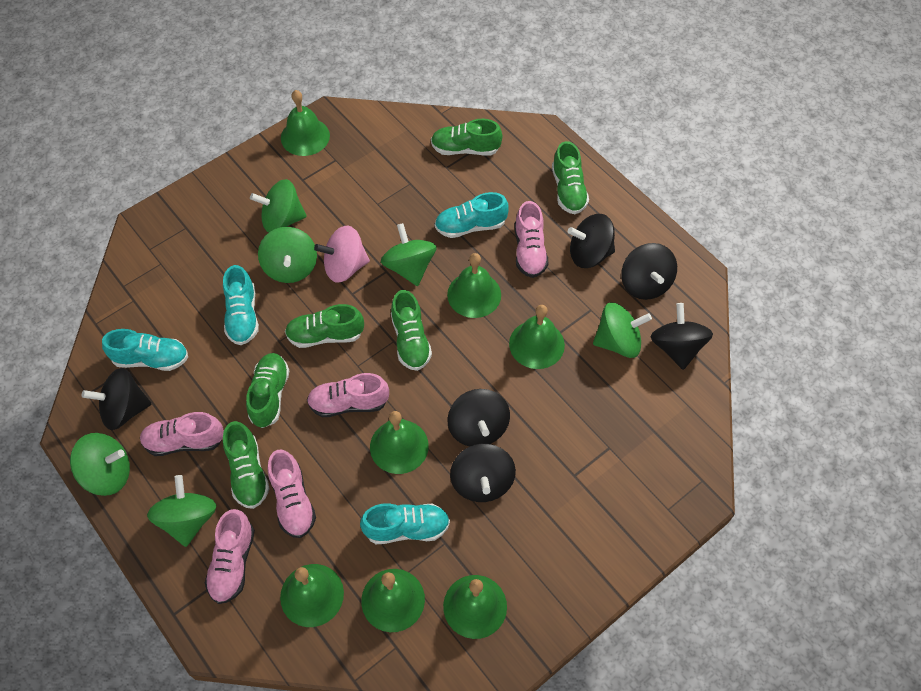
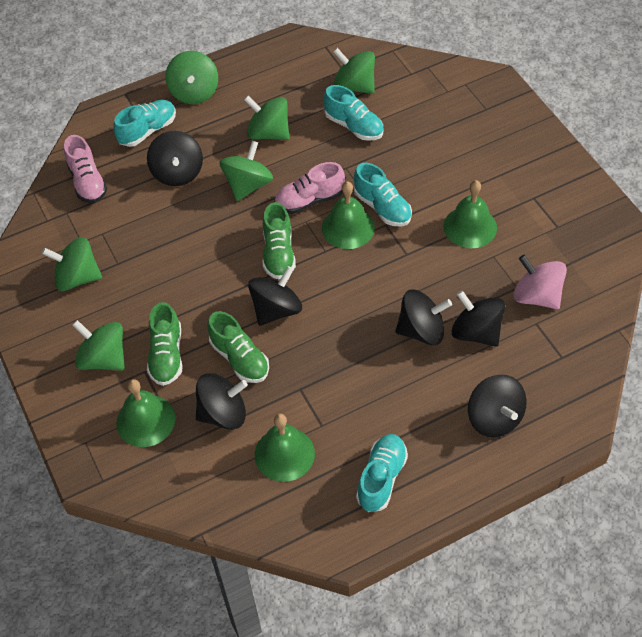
green bell: [280,564,344,627] [281,90,330,156] [361,569,425,632] [370,411,429,474] [443,575,507,639] [447,253,501,318] [509,305,565,369] = 7 -> [116,379,175,447] [255,414,315,482] [322,181,375,249] [444,180,497,248] = 4
green shoe: [223,421,270,509] [246,353,289,428] [285,304,364,348] [391,290,432,371] [431,119,502,155] [552,141,589,214] = 6 -> [147,302,183,386] [207,311,269,383] [263,202,296,279] = 3
pink shoe: [140,412,224,456] [205,509,255,604] [267,450,316,538] [307,373,389,417] [515,201,548,278] = 5 -> [64,135,107,203] [274,162,345,214] = 2

